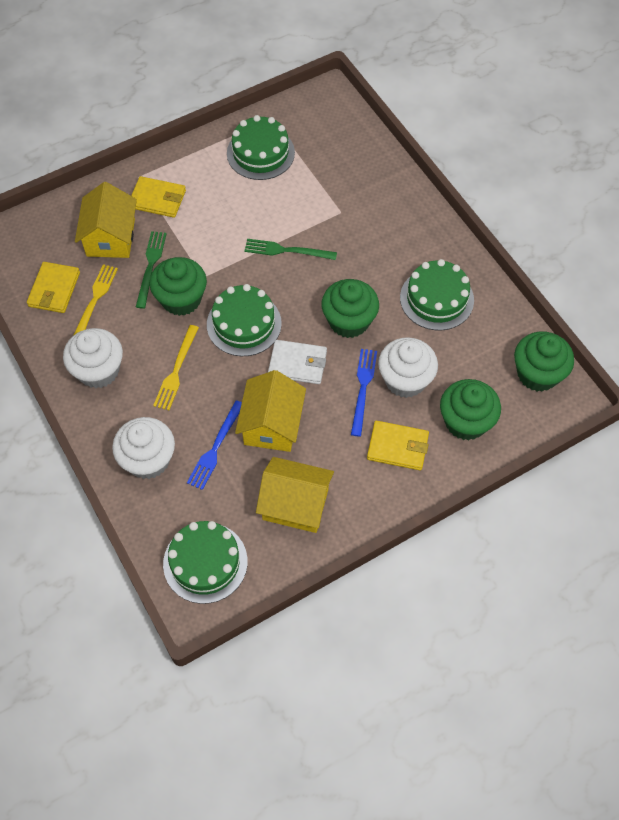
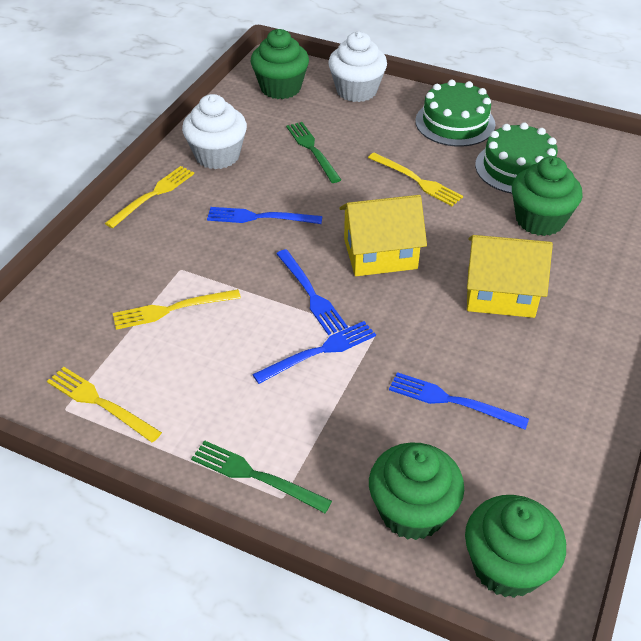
blue fork: [187,400,242,490] [351,349,377,437] = 2 -> [207,207,323,224] [252,321,376,384] [276,249,348,335] [389,372,529,430] = 4
green cake: [163,521,248,604] [207,284,282,356] [227,115,295,180] [400,259,474,330] = 4 -> [415,80,495,147] [475,122,558,194] = 2
white cupcake: [63,328,123,388] [112,417,175,479] [378,337,438,398] = 3 -> [182,94,247,169] [328,32,387,102] = 2
white wallet: [268,340,327,384] = 1 -> none = 0
yellow fork: [73,264,118,336] [153,325,199,410] = 2 -> [47,367,162,442] [105,166,194,228] [113,289,241,330] [368,153,463,206] = 4
yellow house: [75,182,137,258] [235,370,306,452] [256,457,334,533] = 3 -> [340,195,427,276] [467,235,553,318] = 2
yellow wallet: [27,262,80,313] [131,176,186,218] [367,421,429,470] = 3 -> none = 0

